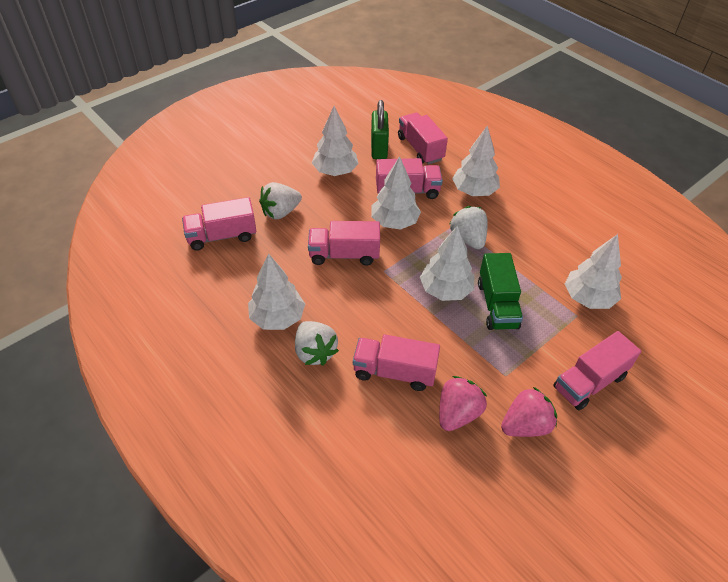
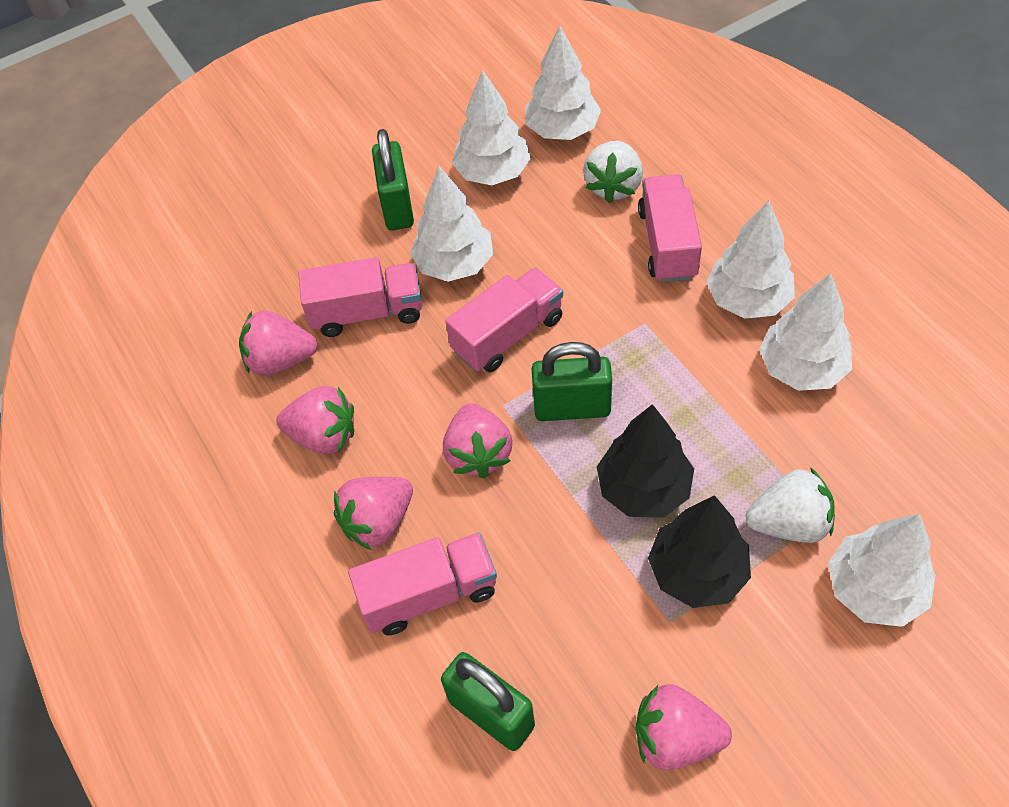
black tree: none = 0 -> [597,404,694,518] [648,495,751,608] = 2
green padlock: [371,100,389,159] = 1 -> [372,129,414,230] [441,652,535,751] [532,342,612,421] = 3
green truck: [478,253,523,330] = 1 -> none = 0
pink strawberry: [439,376,487,431] [501,387,557,437] = 2 -> [239,310,318,376] [276,386,354,454] [334,477,413,550] [443,403,512,478] [636,684,732,770] = 5
pink truck: [182,197,256,251] [308,221,380,266] [353,334,440,391] [376,158,443,199] [398,113,448,164] [553,331,641,410] = 6 -> [298,257,422,337] [348,533,497,635] [445,267,563,372] [638,174,702,282] = 4
white strawberry: [259,182,302,220] [295,321,339,366] [450,206,488,249] = 3 -> [583,141,643,203] [746,467,835,543] = 2

